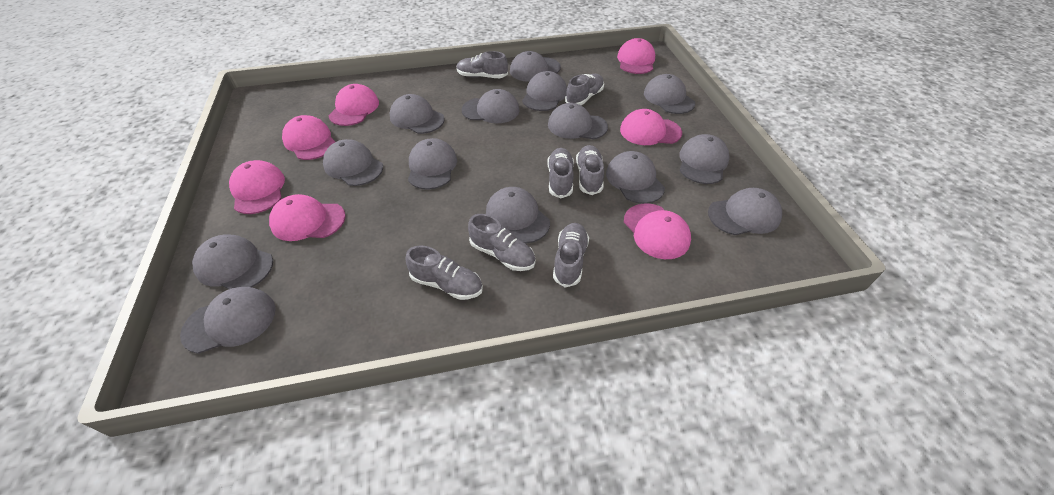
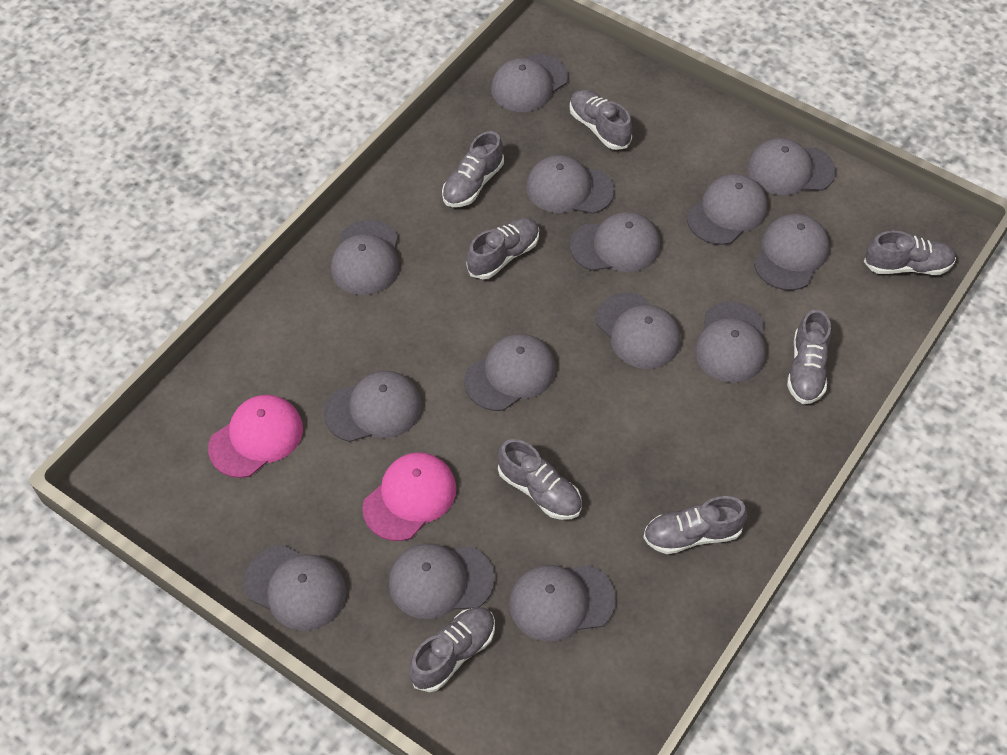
grey shoe: [405,246,483,300] [457,51,508,78] [468,214,535,271] [547,148,574,198] [553,223,589,288] [565,74,604,106] [576,145,604,195] = 7 -> [409,607,495,692] [442,131,504,207] [466,218,539,279] [498,439,582,520] [570,89,633,150] [643,496,747,554] [787,309,831,404] [864,231,956,275] = 8
pink cap: [229,160,285,214] [269,194,346,241] [282,115,335,160] [328,84,379,126] [617,38,655,74] [620,109,682,145] [624,204,691,259] = 7 -> [208,395,303,478] [362,452,456,541] = 2

